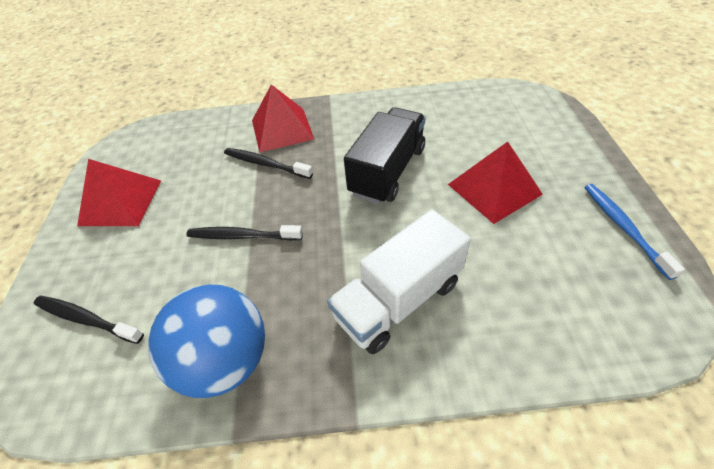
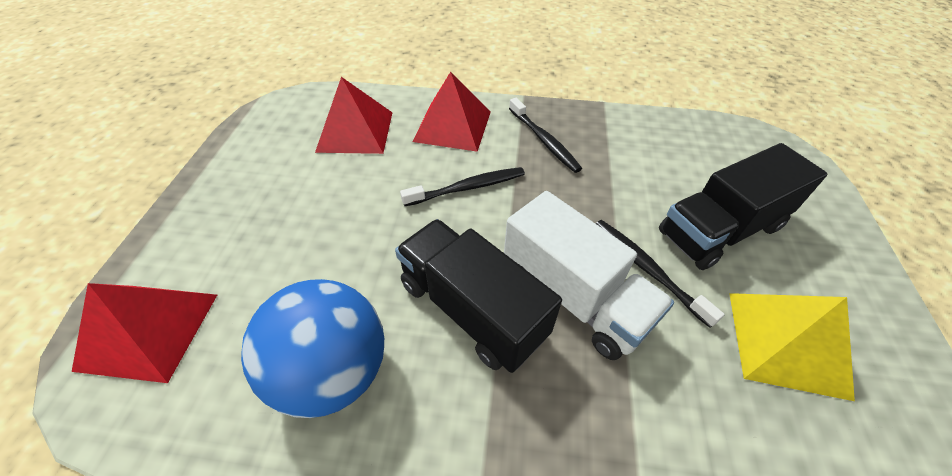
black truck: [344,107,426,204] = 1 -> [395,219,562,373] [659,143,827,270] = 2
blue toothbrush: [584,184,685,280] = 1 -> none = 0
yellow pyramid: none = 0 -> [729,293,855,401] = 1

